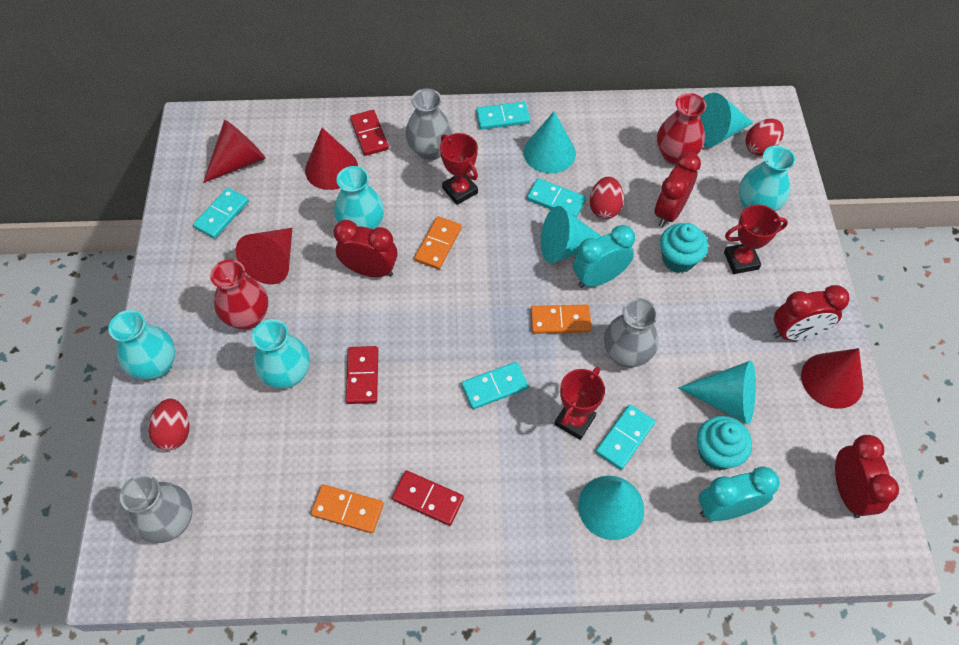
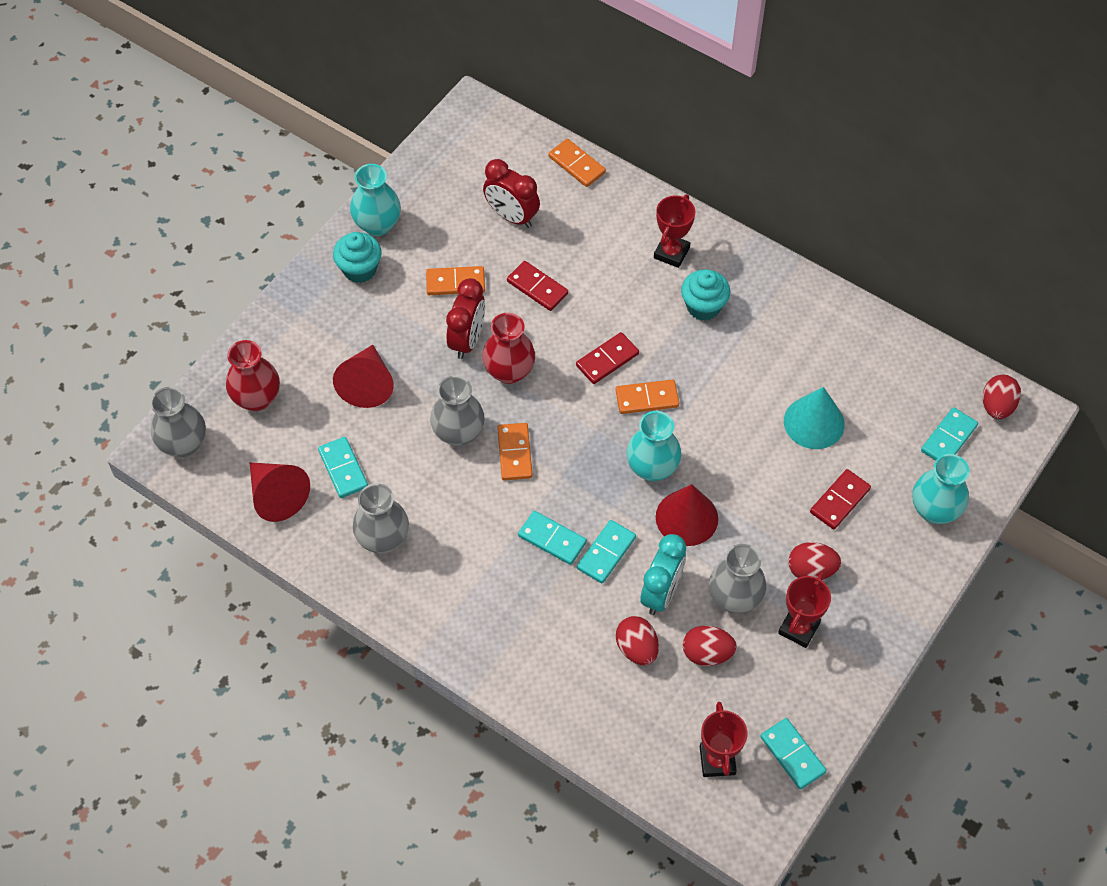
grey vase: [120,474,193,543] [405,88,453,161] [604,298,659,367] = 3 -> [150,387,206,458] [353,483,409,553] [430,375,485,446] [709,544,766,614] = 4
orange domino: [311,484,384,533] [414,216,462,269] [531,305,592,334] = 3 -> [426,266,485,295] [497,423,533,480] [549,139,606,187] [616,379,679,414] = 4
red clock: [334,220,398,277] [654,152,701,227] [773,285,850,340] [835,435,899,518] = 4 -> [446,278,485,359] [483,159,540,228] = 2
red cone: [203,120,266,183] [236,228,292,285] [305,128,358,190] [801,348,863,409] = 4 -> [250,462,310,522] [333,345,394,408] [656,484,718,546] = 3
red egg: [148,399,190,450] [590,177,624,219] [746,119,784,156] = 3 -> [616,616,659,665] [683,625,737,666] [788,542,841,579] [983,375,1021,419] = 4
turquoise clock: [573,225,635,288] [699,466,780,521] = 2 -> [641,534,686,615] = 1
turquoise cone: [523,111,576,173] [541,206,601,263] [578,476,644,540] [678,361,756,424] [700,93,753,147] = 5 -> [784,387,845,449] = 1
turquoise vase: [108,310,175,380] [252,319,310,389] [334,166,384,229] [739,145,796,212] = 4 -> [350,164,401,236] [626,411,681,481] [913,454,970,524] = 3

